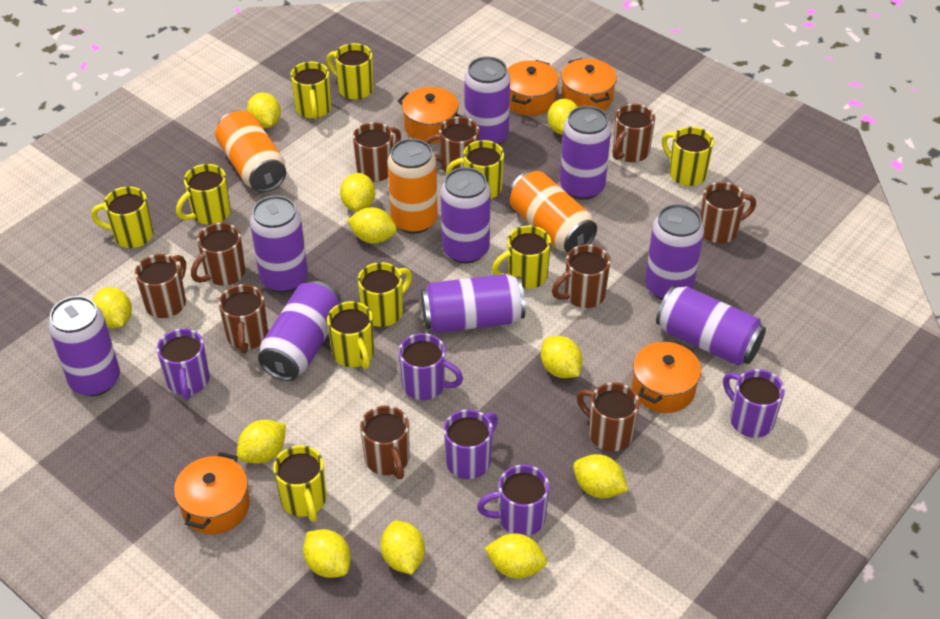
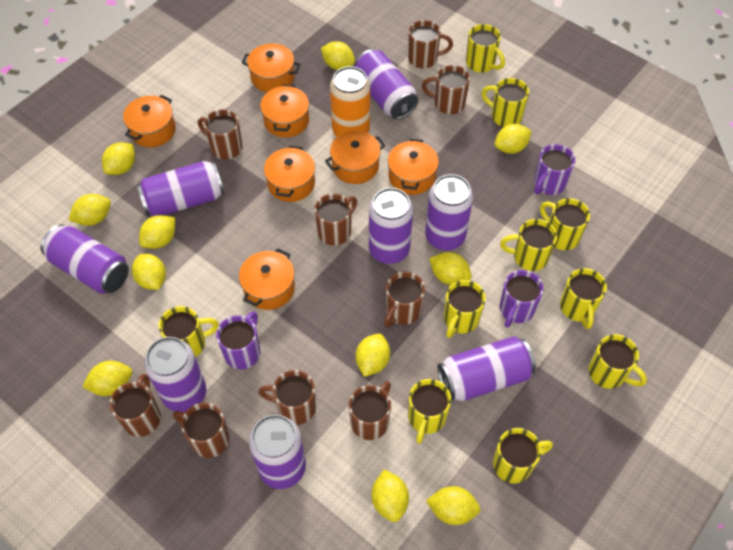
brown mug: [135,254,186,318] [191,222,245,286] [218,284,268,354] [353,122,401,182] [360,406,410,479] [425,117,479,171] [552,244,610,308] [577,382,640,451] [613,104,655,162] [700,182,756,243] = 10 -> [110,374,161,437] [173,402,229,458] [198,109,242,160] [258,370,316,425] [315,193,357,246] [349,381,391,440] [384,271,425,328] [408,20,453,68] [422,65,470,115] = 9
orange can: [215,110,286,193] [387,138,438,234] [509,171,597,253] = 3 -> [330,66,370,137] = 1
orange pot: [174,452,250,534] [398,87,463,144] [507,60,559,116] [561,58,617,111] [632,341,701,413] = 5 -> [123,95,176,147] [239,249,295,310] [242,43,301,92] [260,85,309,138] [264,145,315,202] [325,131,386,184] [388,139,439,195] = 7
purple can: [48,296,120,396] [250,195,308,293] [258,281,340,381] [421,274,525,333] [441,167,491,263] [464,56,510,145] [560,106,611,200] [645,204,704,300] [656,285,766,366] = 9 -> [41,224,129,294] [137,161,224,216] [145,337,207,412] [249,415,306,489] [354,49,418,120] [369,188,413,264] [425,174,473,250] [437,336,536,401] = 8
purple mug: [157,328,210,400] [399,333,463,400] [444,409,498,479] [477,464,549,536] [723,369,785,438] = 5 -> [216,311,260,370] [499,270,544,328] [534,144,575,195] = 3

